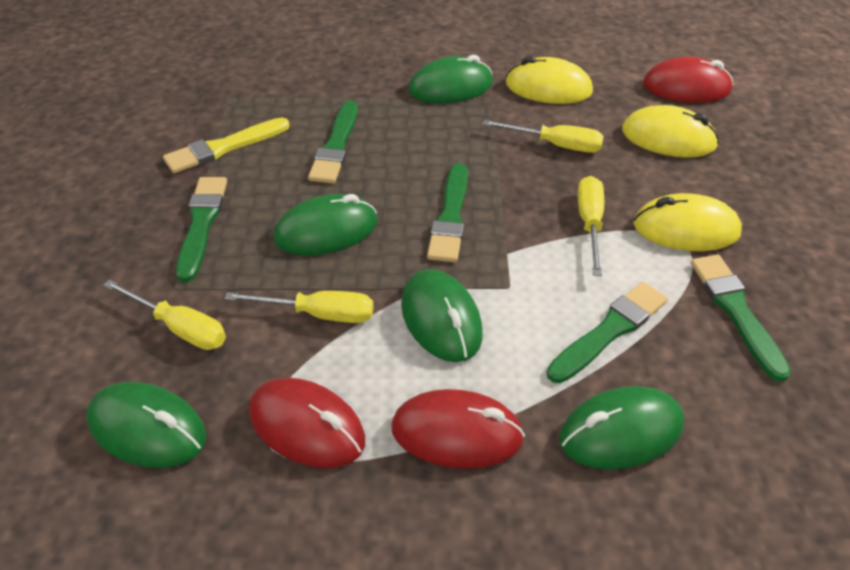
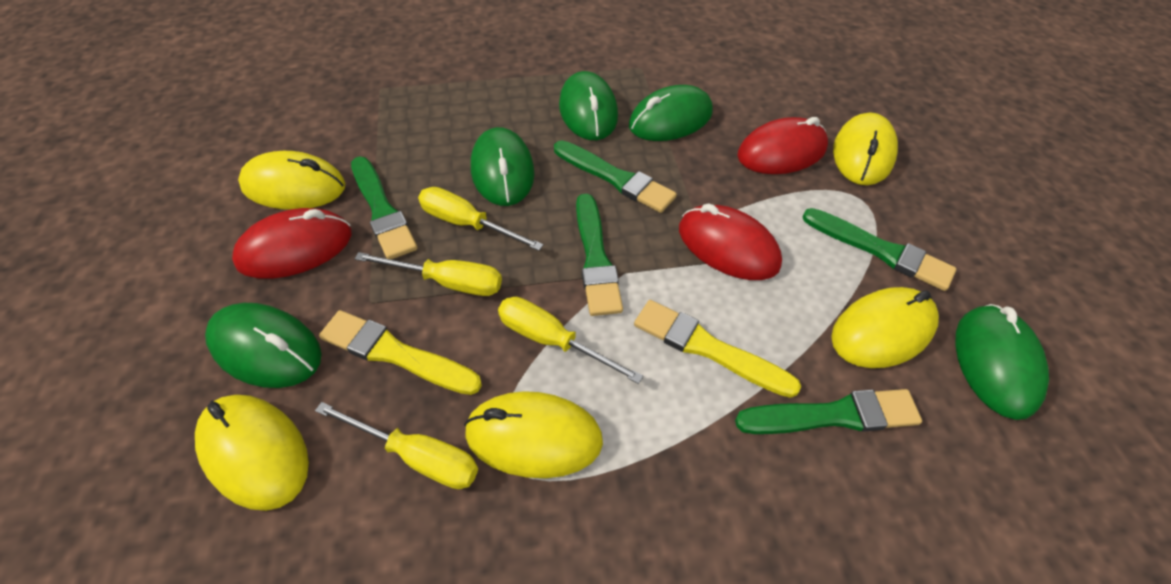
yellow brush: [163,117,290,173] = 1 -> [319,310,482,395] [634,300,801,398] = 2
yellow mouse: [506,56,593,104] [622,105,719,158] [633,193,742,251] = 3 -> [195,395,309,511] [238,151,346,210] [464,391,603,478] [831,287,939,368] [833,112,898,185] = 5

